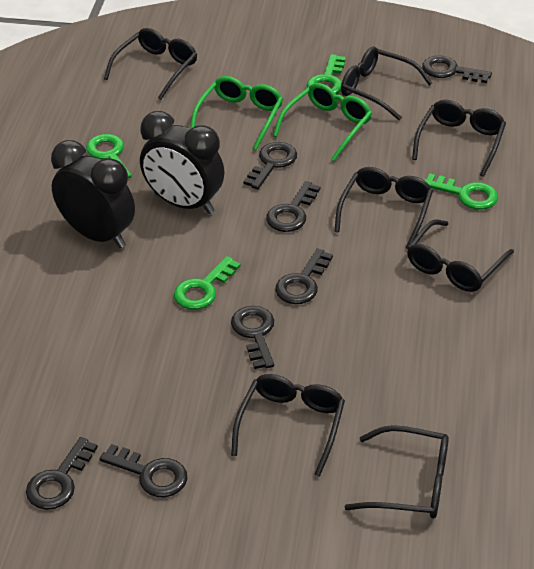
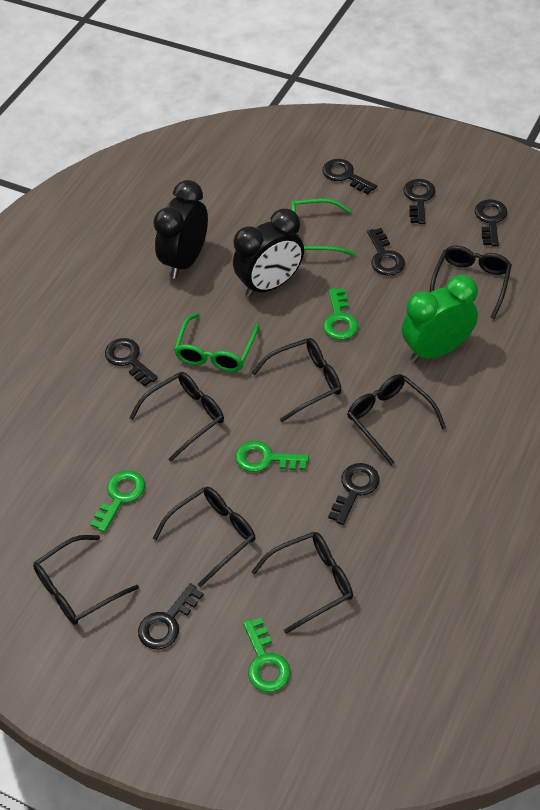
green clock: none = 0 -> [402,275,478,362] = 1

